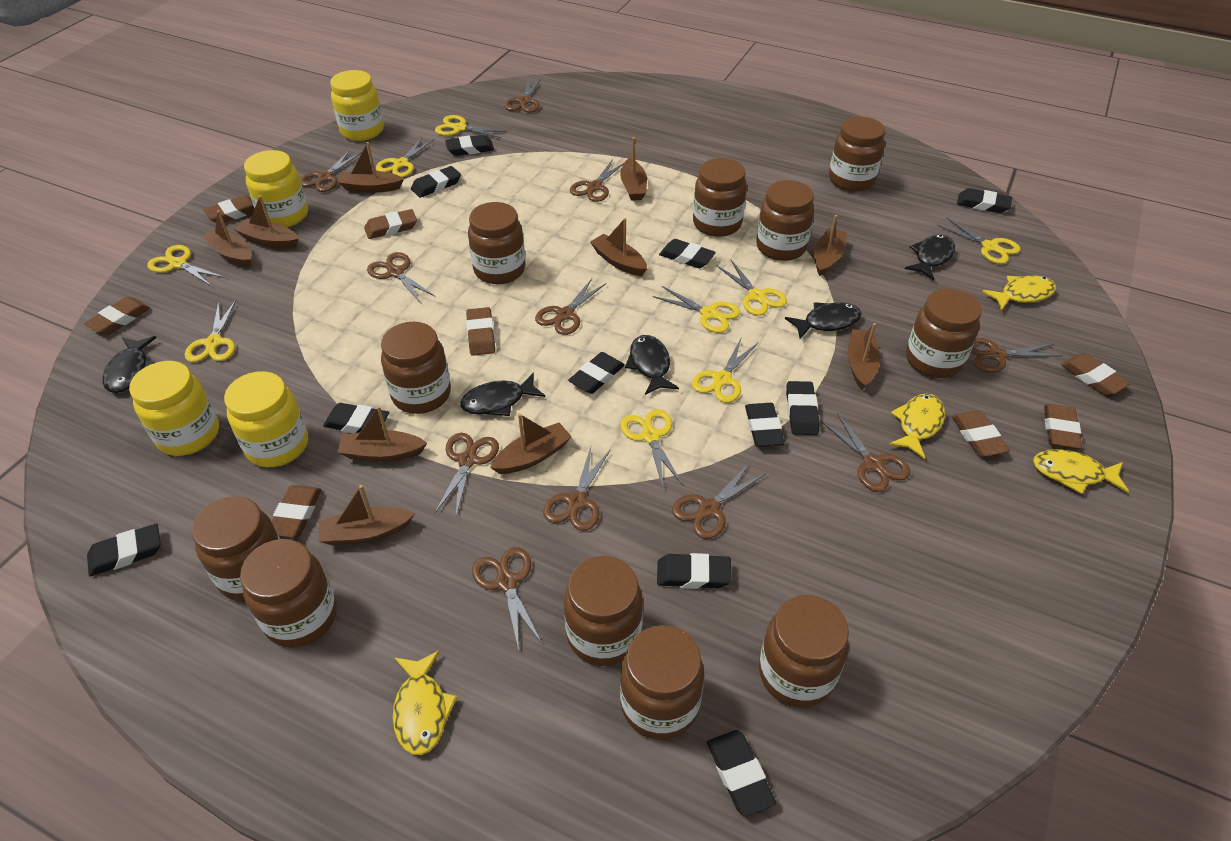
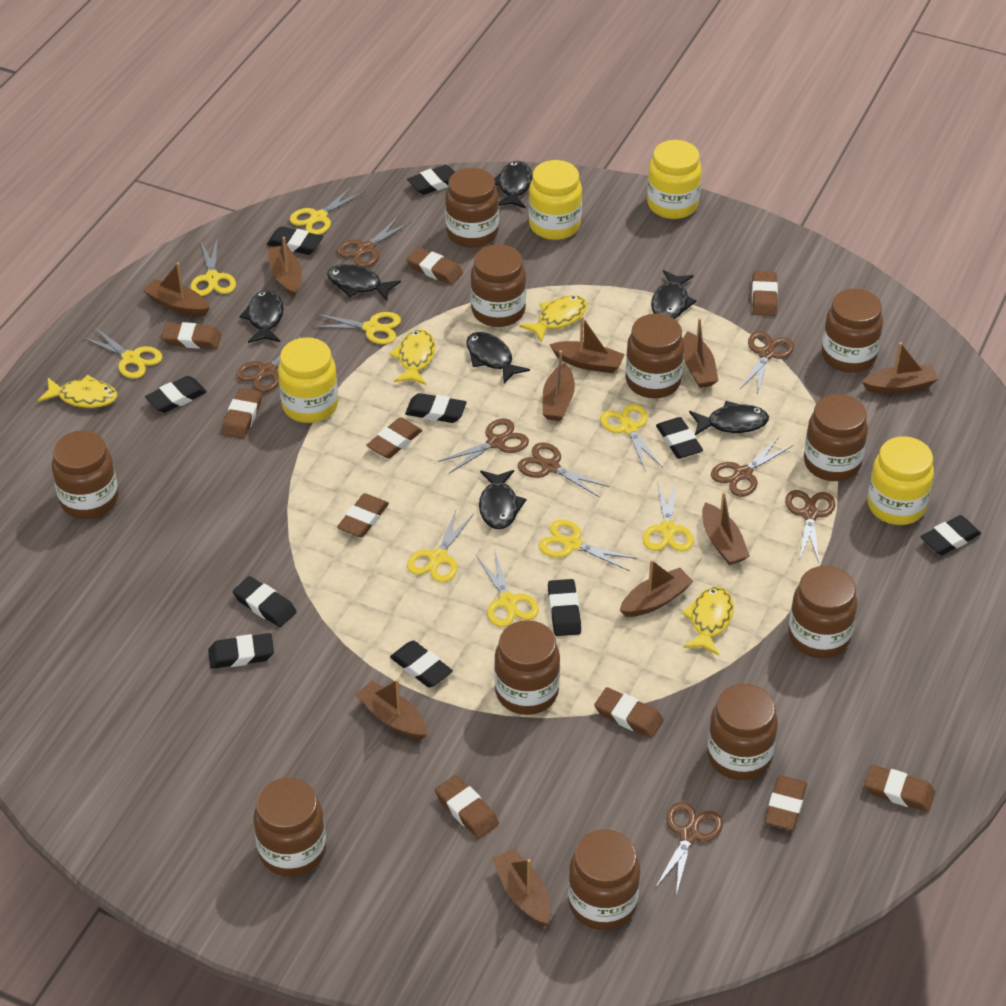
black eraser: [87,523,161,576] [323,403,389,433] [411,166,461,198] [445,135,494,156] [568,352,625,394] [657,553,732,589] [659,239,716,269] [707,730,776,817] [745,403,785,447] [786,381,820,435] [957,188,1012,213] = 11 -> [145,376,207,413] [208,633,274,669] [233,576,297,627] [267,226,323,255] [390,641,453,688] [405,393,467,423] [407,165,455,195] [548,579,581,636] [656,417,703,459] [921,515,981,555] = 10
black fish: [103,336,157,393] [460,372,545,416] [625,335,679,395] [785,302,862,339] [905,234,955,280] = 5 -> [239,290,284,343] [327,264,401,301] [466,332,530,384] [479,470,527,529] [494,161,532,208] [651,270,696,319] [689,401,769,436] = 7
brown eraser: [84,297,150,335] [204,195,254,223] [272,485,322,538] [364,209,417,239] [466,307,495,356] [952,410,1010,457] [1044,404,1082,449] [1061,353,1131,395] = 8 -> [161,322,222,349] [221,388,262,439] [337,493,389,538] [366,418,422,458] [406,247,463,285] [435,775,499,839] [594,687,664,738] [752,271,778,316] [765,776,807,830] [864,765,935,812] = 10
brown scissors: [300,150,362,192] [367,252,435,302] [435,433,499,516] [472,547,542,650] [504,78,542,113] [535,279,606,335] [543,447,611,531] [570,159,624,202] [672,464,765,539] [821,413,910,492] [971,338,1063,373] = 11 -> [236,334,303,392] [337,216,412,267] [438,418,529,473] [517,442,610,498] [655,802,723,895] [711,437,793,497] [740,331,794,394] [785,490,836,563] = 8

